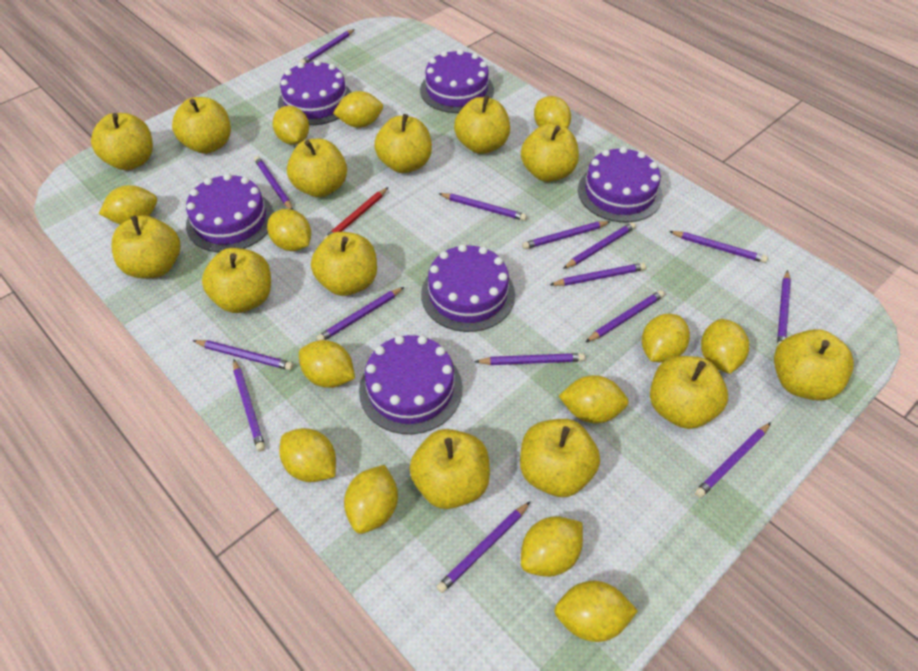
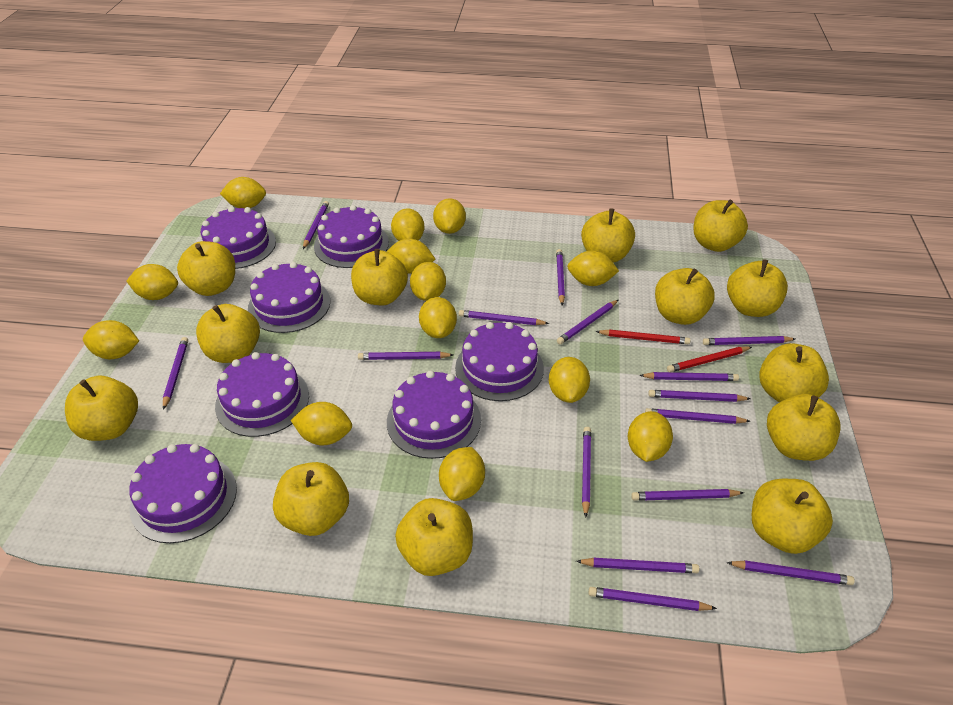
purple cake: [186,173,274,252] [278,60,352,125] [359,335,463,434] [420,49,494,113] [421,244,515,332] [578,147,663,222] = 6 -> [129,444,237,543] [201,207,276,269] [215,352,309,437] [248,262,330,333] [314,205,389,268] [387,370,481,459] [455,322,544,401] = 7
red pencil: [323,187,388,240] = 1 -> [595,329,690,344] [667,347,752,372] = 2

